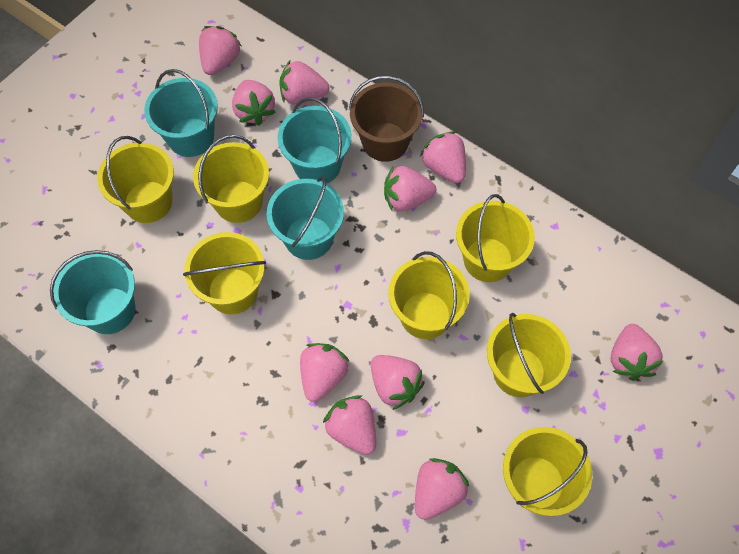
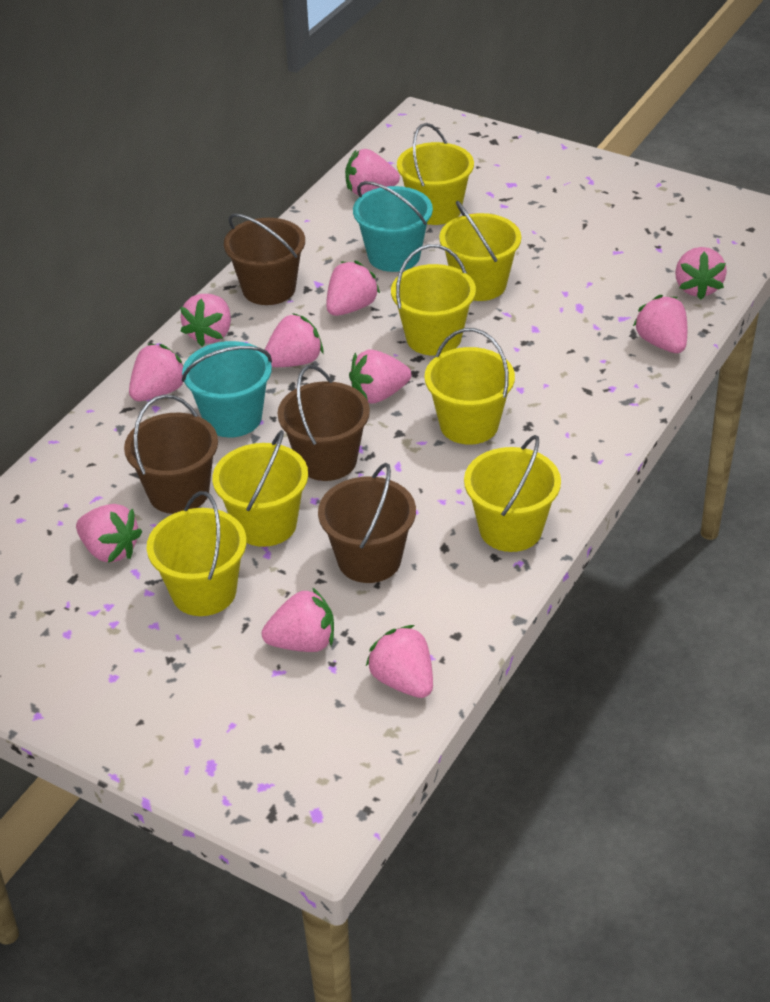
brown bucket: [349,76,424,162] = 1 -> [124,394,218,514] [224,213,305,305] [278,365,370,481] [318,463,416,583] = 4
pink strawberry: [199,26,241,75] [232,80,276,126] [279,59,329,105] [300,343,350,402] [323,395,376,455] [371,355,425,410] [384,166,436,212] [415,458,469,520] [420,131,466,183] [611,324,663,380] = 10 -> [76,504,142,563] [129,344,183,401] [180,294,231,347] [262,587,334,652] [265,313,323,367] [326,260,380,316] [345,149,400,195] [349,349,411,404] [366,625,433,698] [633,295,687,353] [675,247,727,300] = 11
turquoise bucket: [50,250,136,334] [144,69,218,157] [267,176,344,260] [277,97,352,184] = 4 -> [182,341,272,438] [353,181,433,272] = 2

